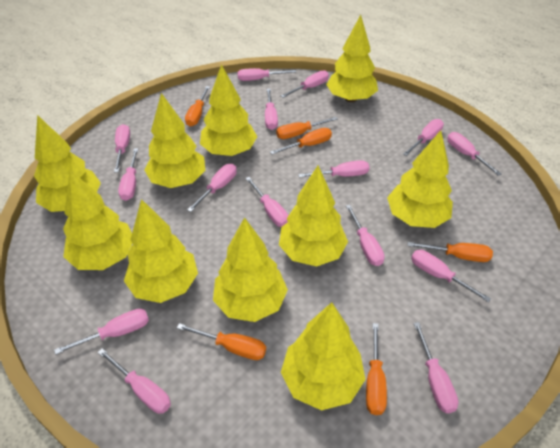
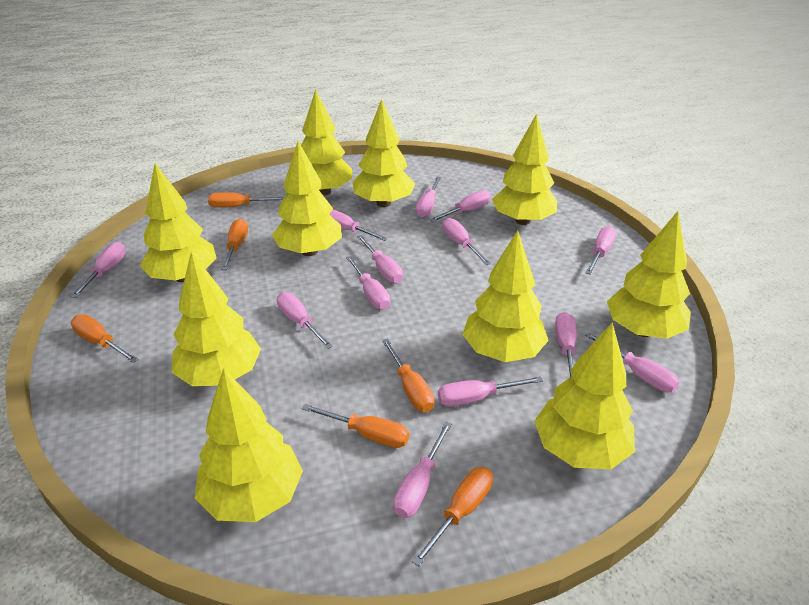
pink screwdriver: [54,309,149,355] [98,348,171,414] [114,124,130,172] [118,149,138,201] [187,164,237,212] [237,68,296,81] [245,177,289,227] [265,89,278,130] [281,70,329,98] [298,160,369,178] [346,205,385,266] [403,119,444,156] [411,250,491,302] [413,322,459,413] [447,132,501,176] = 15 -> [70,242,126,298] [277,292,333,349] [329,210,388,241] [346,256,390,310] [357,235,403,283] [393,422,452,518] [416,177,441,218] [429,190,491,222] [438,376,543,407] [443,218,491,265] [555,312,577,377] [585,332,679,392] [586,226,616,275] = 13

